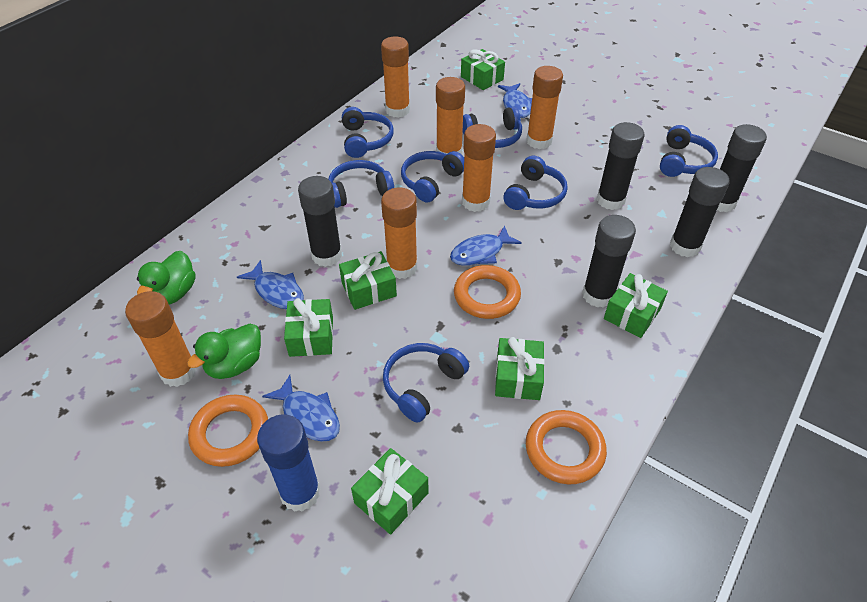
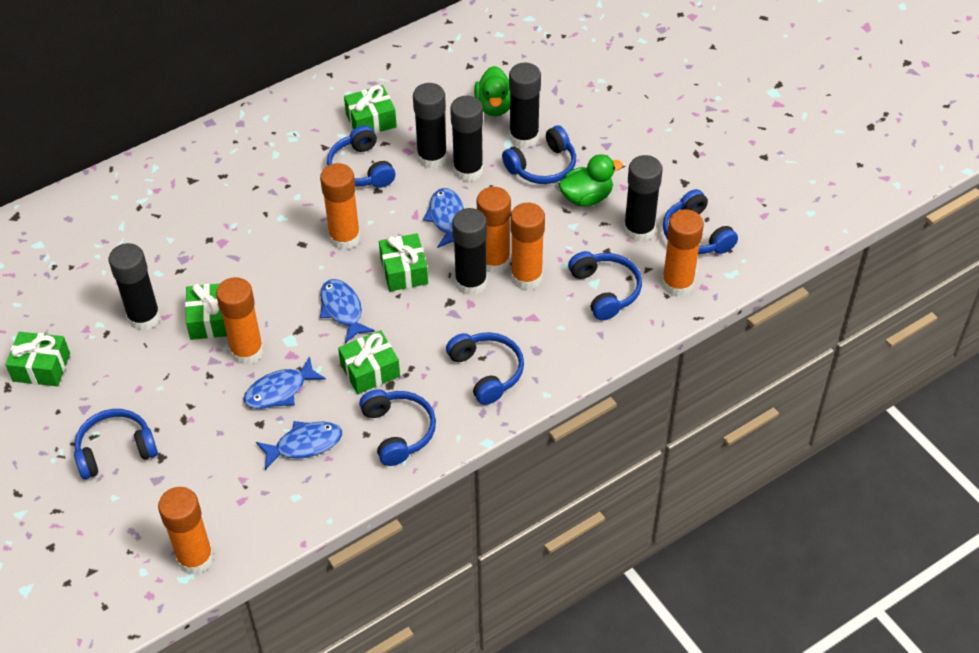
black glue stick: [298,176,342,267] [582,215,636,308] [597,122,644,210] [670,167,730,257] [717,124,767,212] = 5 -> [109,243,161,331] [413,83,447,169] [450,96,483,182] [452,208,487,296] [509,63,541,148] [624,155,663,242] = 6
blue glue stick: [257,414,320,512] = 1 -> none = 0
green gift: [284,298,333,357] [339,251,397,310] [351,448,428,535] [461,49,505,90] [495,337,545,400] [604,273,668,338] = 6 -> [6,332,70,386] [185,284,227,340] [338,330,400,394] [344,85,397,134] [379,233,428,291] = 5
orange ring: [188,395,268,467] [454,265,521,319] [526,410,607,484] = 3 -> none = 0

